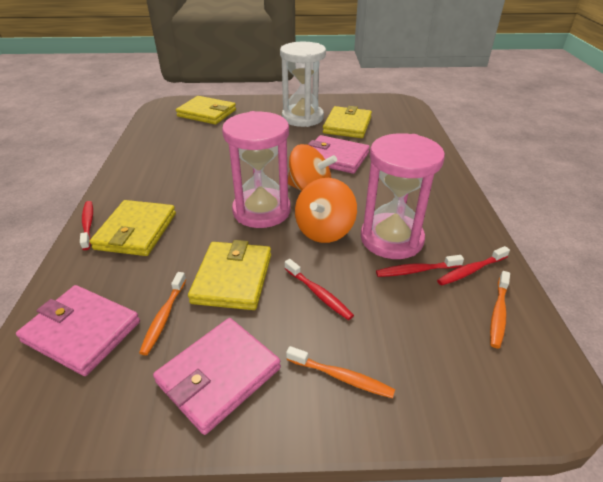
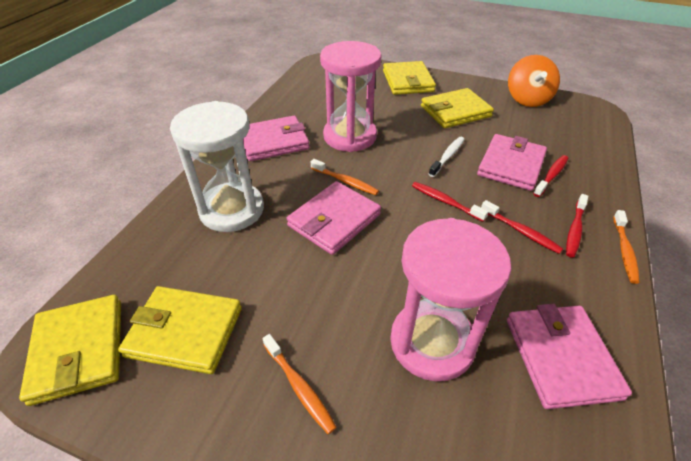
orange spinning top: [288,144,337,191] [295,178,357,243] = 2 -> [508,55,560,107] = 1
pink wallet: [16,285,140,376] [153,318,281,435] [308,135,370,174] = 3 -> [243,116,309,161] [287,181,381,255] [477,134,547,191] [507,304,632,409] = 4
white toothbrush: none = 0 -> [429,137,465,177] = 1

